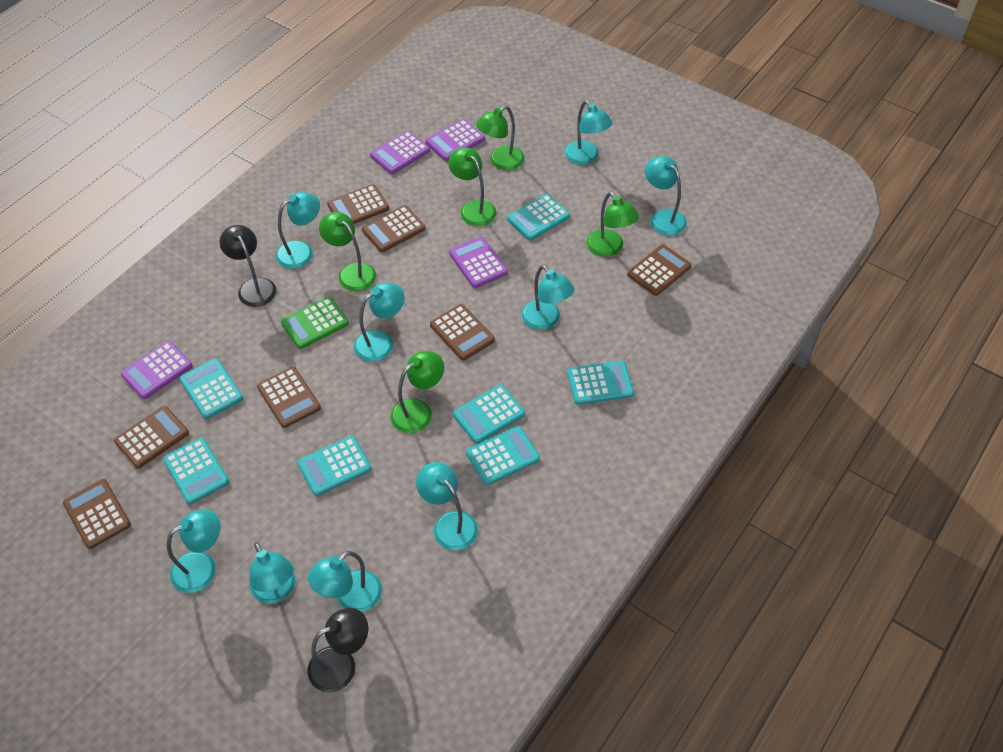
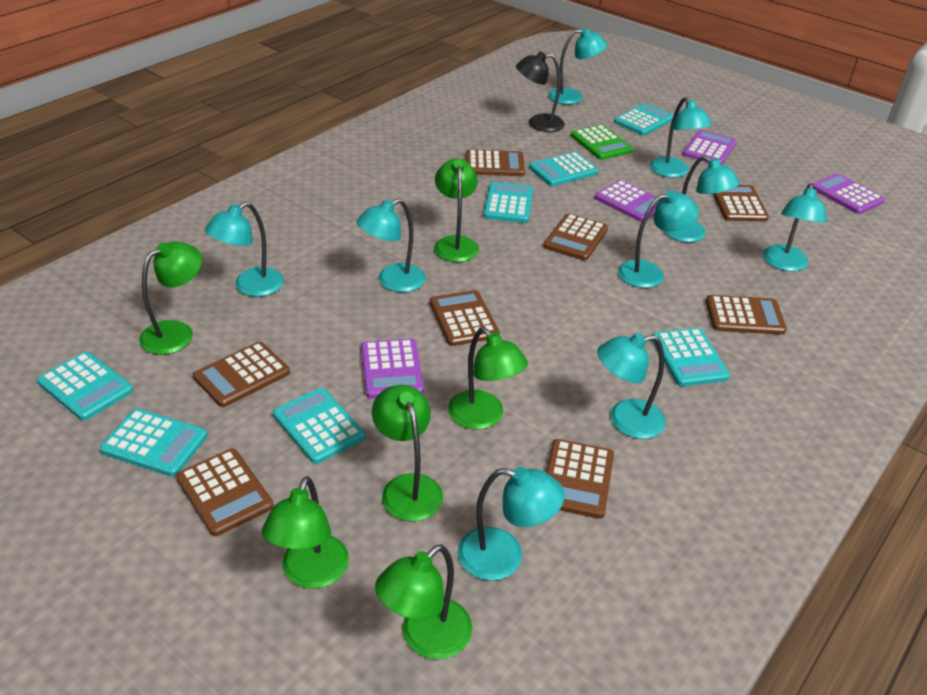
black lamp: [219,225,276,307] [308,608,368,692] = 2 -> [516,52,565,132] = 1
brown calculator: [63,479,131,549] [114,406,189,469] [257,367,321,428] [327,184,389,224] [362,205,425,252] [430,304,495,361] [627,244,692,296] = 7 -> [176,449,274,536] [193,342,290,407] [430,290,500,346] [466,150,525,176] [543,213,608,261] [546,439,614,519] [706,295,787,335] [713,185,769,221] = 8
green lamp: [319,212,376,291] [391,351,444,433] [448,147,496,226] [476,106,525,170] [587,192,639,257] = 5 -> [139,241,202,355] [262,476,349,589] [372,385,443,521] [375,544,472,660] [434,159,479,262] [448,327,528,429] = 6

